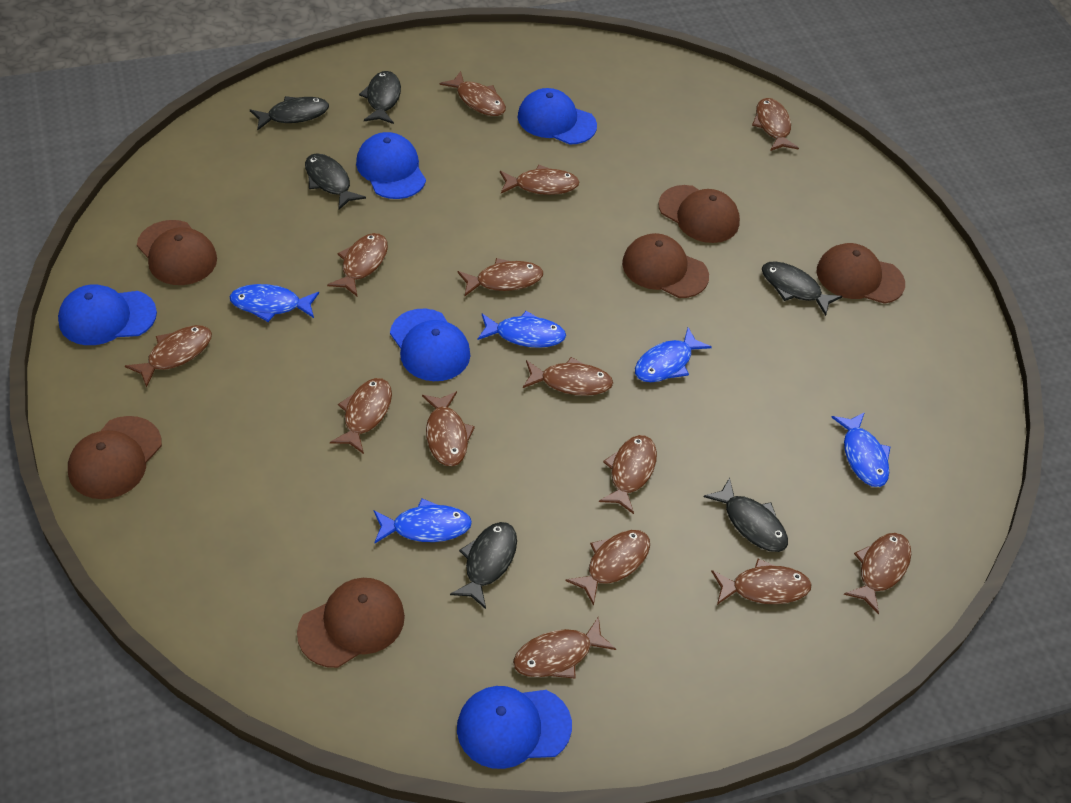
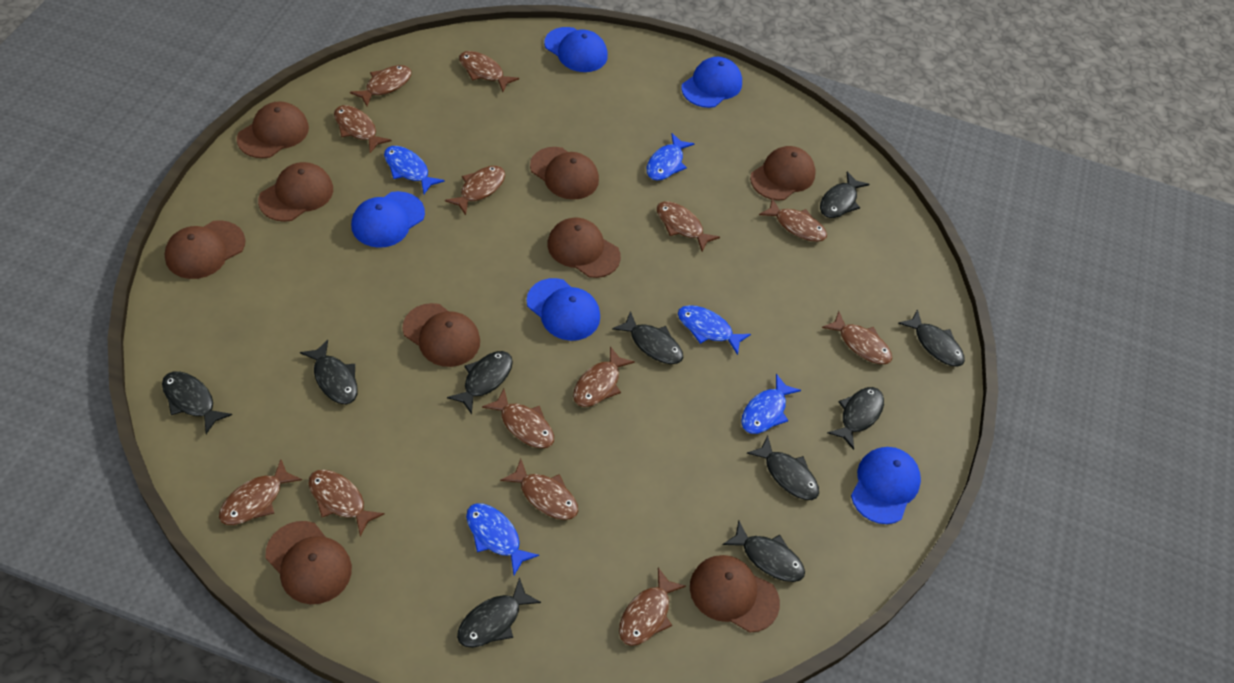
black fish: [250,96,329,130] [305,153,366,210] [359,71,401,124] [450,522,517,609] [704,478,788,552] [762,261,842,316] = 6 -> [162,371,232,434] [300,340,358,404] [447,351,513,414] [457,577,541,648] [612,311,683,364] [722,521,805,582] [747,436,819,500] [820,171,869,218] [828,387,884,450] [898,309,965,367] = 10
brown cap: [68,416,162,499] [137,220,217,285] [297,578,405,668] [622,233,709,298] [659,185,740,243] [816,243,905,304] = 6 -> [165,220,245,279] [237,101,309,158] [258,162,333,222] [266,521,352,604] [403,303,480,367] [530,147,599,200] [547,218,621,278] [690,555,780,632] [750,146,816,200] = 9
brown fish: [125,325,212,388] [327,233,388,296] [330,378,392,454] [422,391,475,466] [440,71,506,116] [457,258,543,296] [500,165,579,195] [513,616,616,679] [523,357,613,396] [565,530,650,606] [599,435,657,514] [711,559,812,605] [752,98,799,151] [844,533,911,614] = 14 -> [219,459,302,525] [309,470,385,536] [334,105,392,153] [350,65,411,106] [445,166,505,215] [459,51,519,92] [482,389,554,448] [500,459,578,520] [573,346,635,407] [619,568,686,646] [657,201,720,252] [759,198,827,242] [822,311,892,364] = 13

